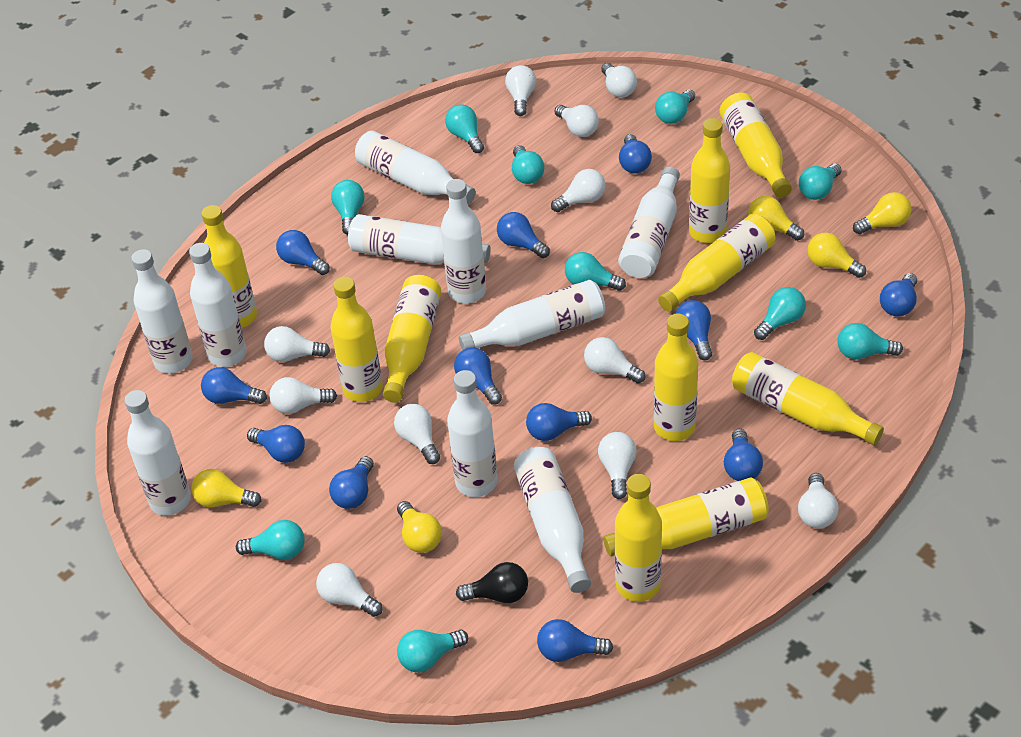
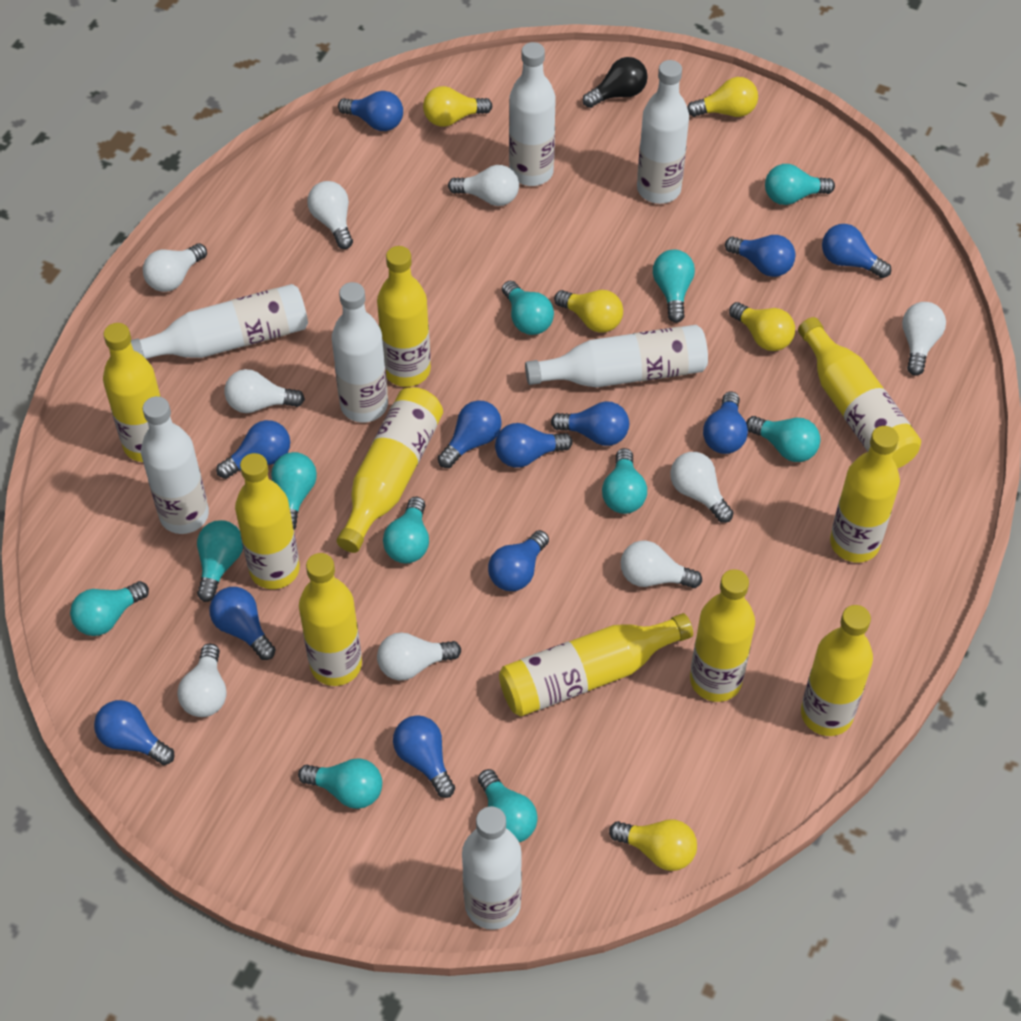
turquoise light bulb: [236,520,304,560] [331,180,364,235] [397,629,468,672] [445,104,484,153] [512,145,544,184] [565,252,626,291] [655,89,695,124] [754,287,806,340] [798,163,842,200] [837,323,903,360] = 10 -> [70,581,149,636] [197,520,243,602] [271,452,317,530] [298,758,382,809] [383,497,429,563] [478,769,537,842] [502,281,554,335] [602,448,647,514] [653,250,695,323] [746,416,821,462] [765,164,835,205] = 11
white bottle: [124,390,191,516] [131,249,193,373] [189,243,247,367] [348,214,491,264] [355,131,476,204] [441,179,486,304] [447,370,497,497] [459,280,605,350] [514,447,591,593] [618,167,680,278] = 10 -> [131,284,308,359] [141,396,209,534] [332,282,388,422] [462,806,522,930] [509,42,556,186] [525,325,708,387] [637,60,689,204] = 7
white light bulb: [264,326,330,362] [269,377,337,414] [316,563,383,617] [394,404,440,464] [505,65,536,116] [551,169,606,212] [555,105,599,137] [584,337,646,383] [598,432,637,499] [601,63,637,97] [798,473,838,529] = 11 -> [143,243,207,292] [177,644,227,717] [224,369,305,413] [307,181,353,249] [377,632,461,680] [448,165,519,206] [621,541,702,588] [670,452,734,523] [902,302,946,376] = 9

